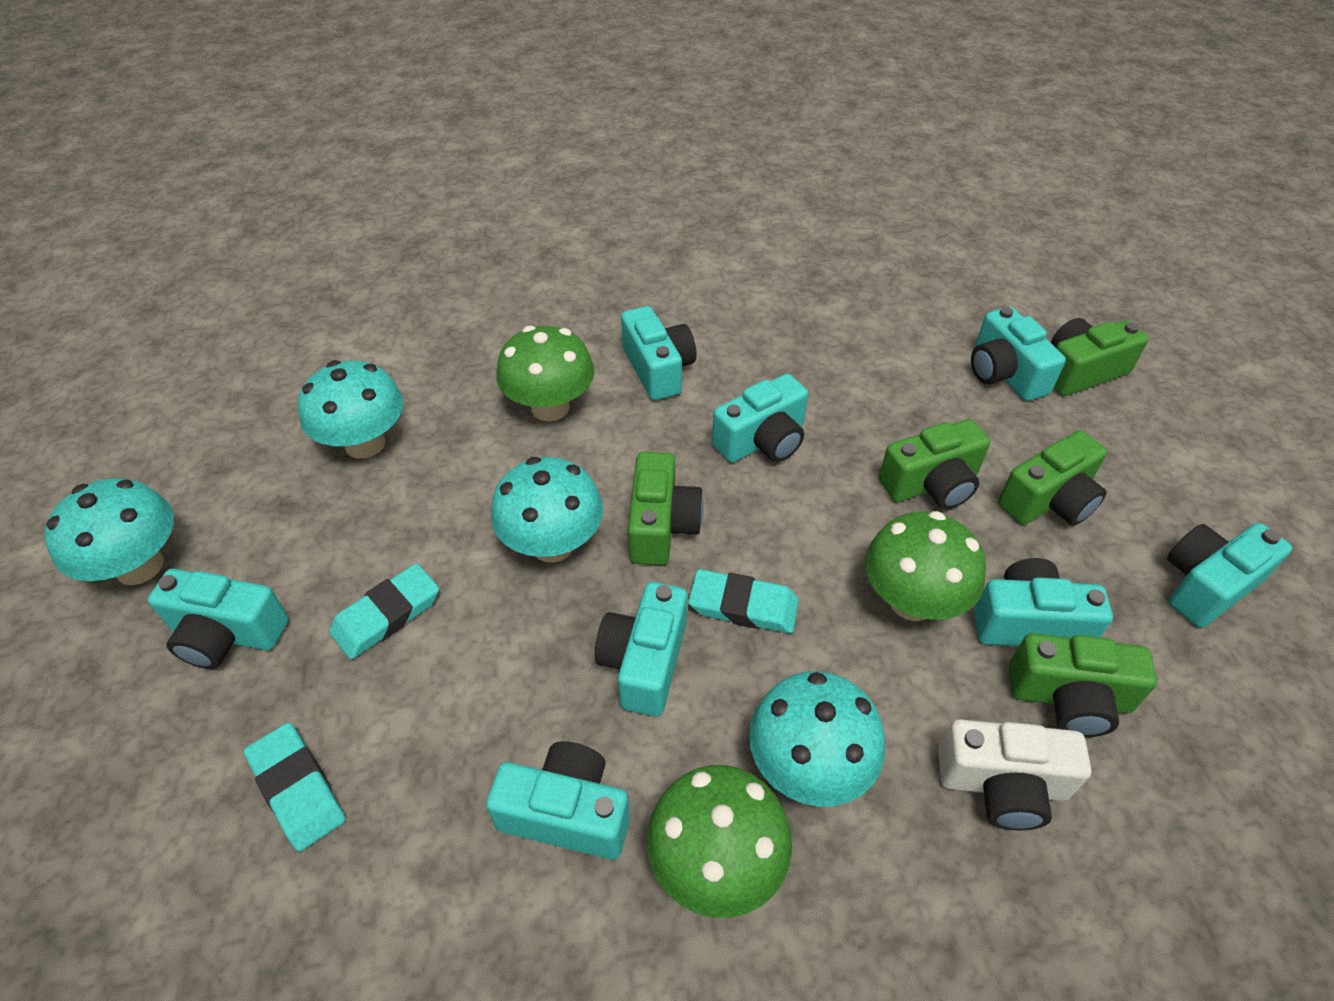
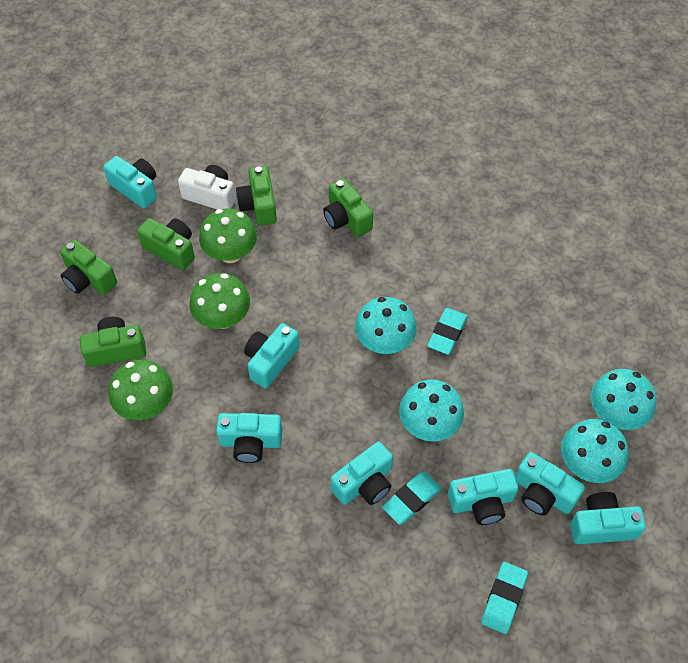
turquoise camera: [148,569,289,669] [486,741,630,859] [595,582,687,716] [621,306,696,401] [712,374,808,463] [971,306,1066,401] [974,558,1113,646] [1167,523,1292,628] = 8 -> [103,156,157,209] [216,413,282,463] [244,323,300,388] [331,441,393,505] [448,469,518,525] [515,452,585,516] [570,492,646,544] = 7

